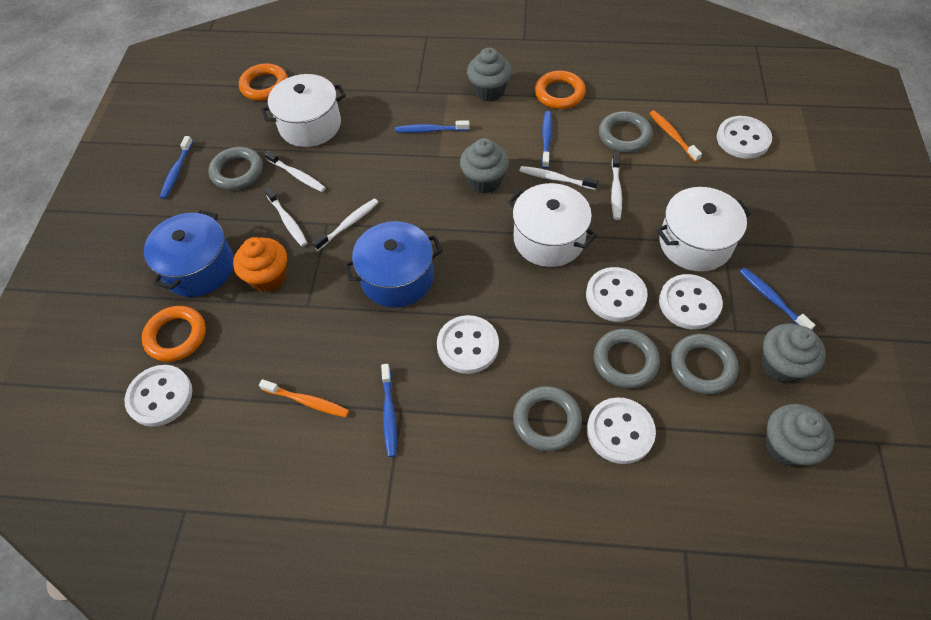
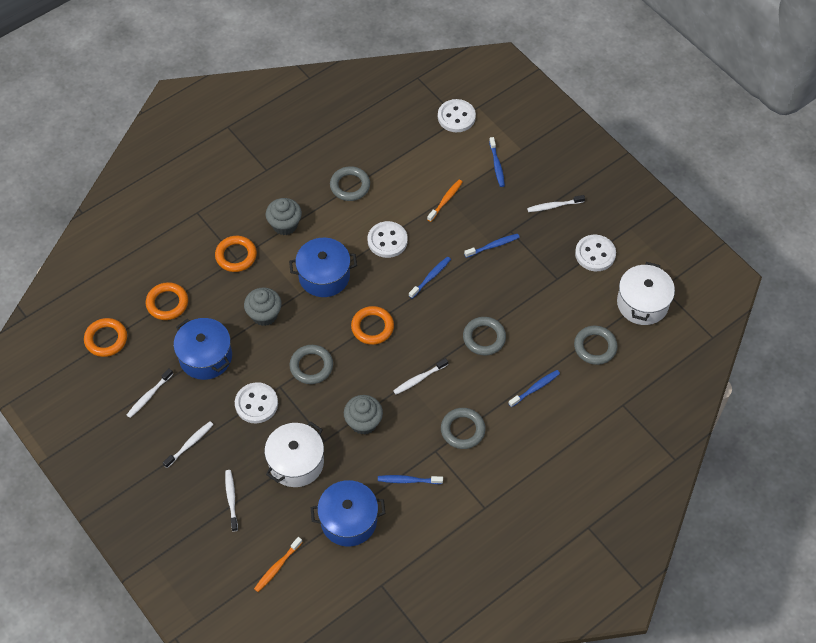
blue pot: [144,210,234,297] [344,221,443,308] = 2 -> [174,318,232,380] [289,238,357,297] [311,480,386,546] = 3
grey cupcake: [460,138,509,193] [467,47,512,102] [762,323,826,383] [766,404,834,467] = 4 -> [244,287,282,326] [266,198,302,235] [344,395,383,435] = 3
orange cupcake: [233,237,287,292] = 1 -> none = 0
orange ring: [142,306,206,362] [239,63,288,101] [535,71,586,109] = 3 -> [84,318,127,357] [146,282,188,320] [215,236,257,272] [351,306,394,345] = 4
white button: [124,365,192,427] [437,315,499,374] [586,267,648,322] [587,397,656,464] [659,274,723,330] [717,116,772,159] = 6 -> [235,382,278,423] [368,221,408,258] [438,99,476,132] [575,235,616,271] = 4
white pot: [261,74,346,147] [508,183,597,267] [657,187,751,272] = 3 -> [265,422,324,487] [617,262,675,325] = 2

